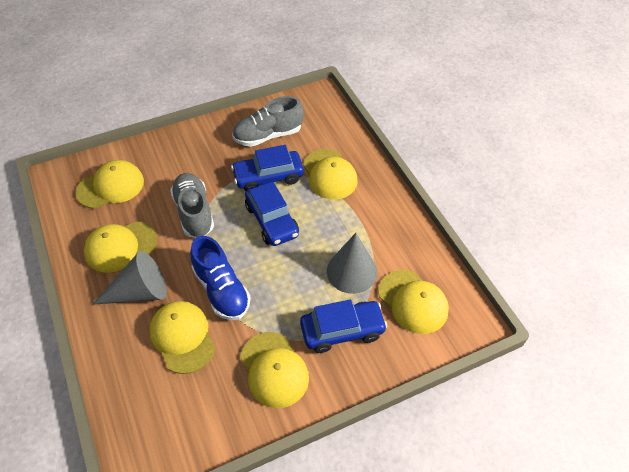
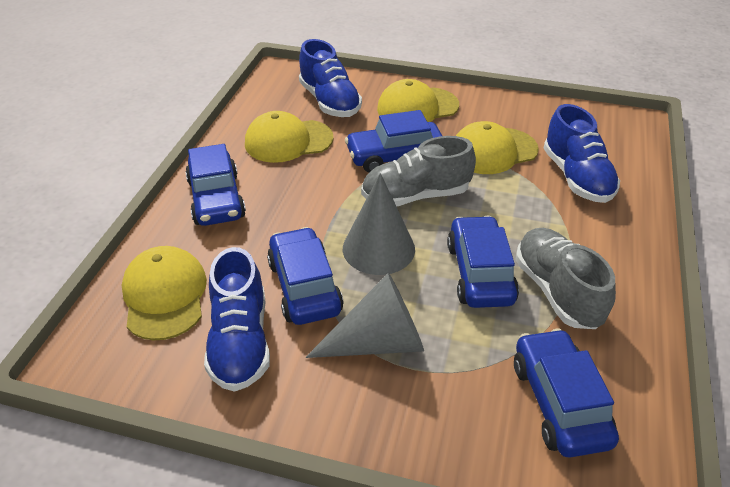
blue car: [231,145,304,191] [245,182,299,246] [300,300,388,353] = 3 -> [185,144,246,226] [267,227,343,325] [345,110,442,173] [447,216,519,308] [514,329,619,458] = 5
blue shoe: [190,236,251,320] = 1 -> [204,247,270,392] [299,39,362,117] [543,104,620,203] = 3
yellow cap: [76,160,144,209] [84,221,157,273] [149,301,215,374] [240,332,309,408] [303,149,358,199] [378,270,449,334] = 6 -> [122,246,207,340] [245,111,334,163] [377,79,459,122] [456,121,539,174] = 4

